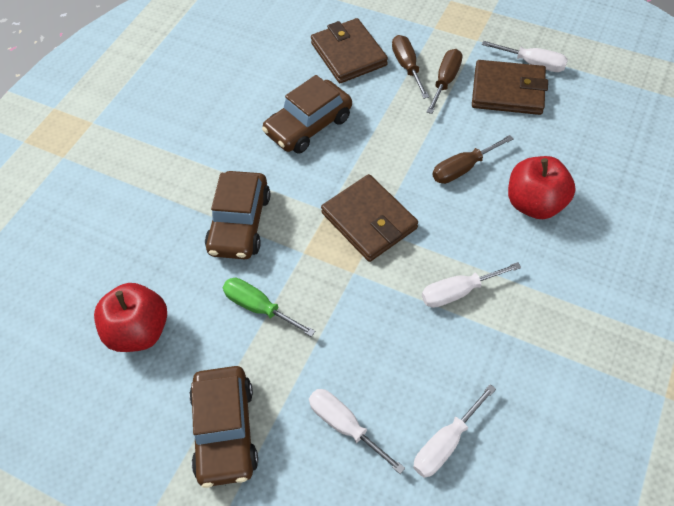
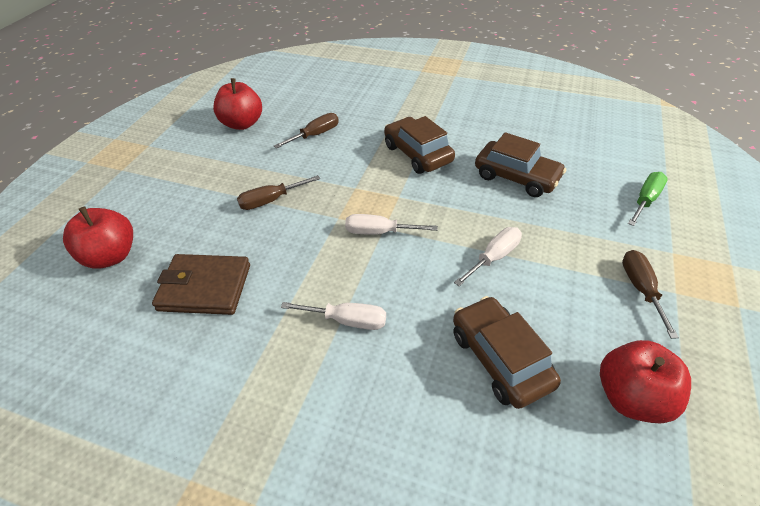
brown wallet: [311,18,388,83] [321,174,418,262] [472,60,548,115] = 3 -> [152,254,250,315] = 1
red apple: [94,283,167,352] [508,156,576,219] = 2 -> [63,207,133,269] [213,78,262,130] [600,340,691,423] = 3
white screwdriver: [309,389,405,474] [413,384,496,478] [422,262,521,308] [482,41,568,72] = 4 -> [281,302,386,330] [345,214,438,235] [454,227,522,286] = 3

